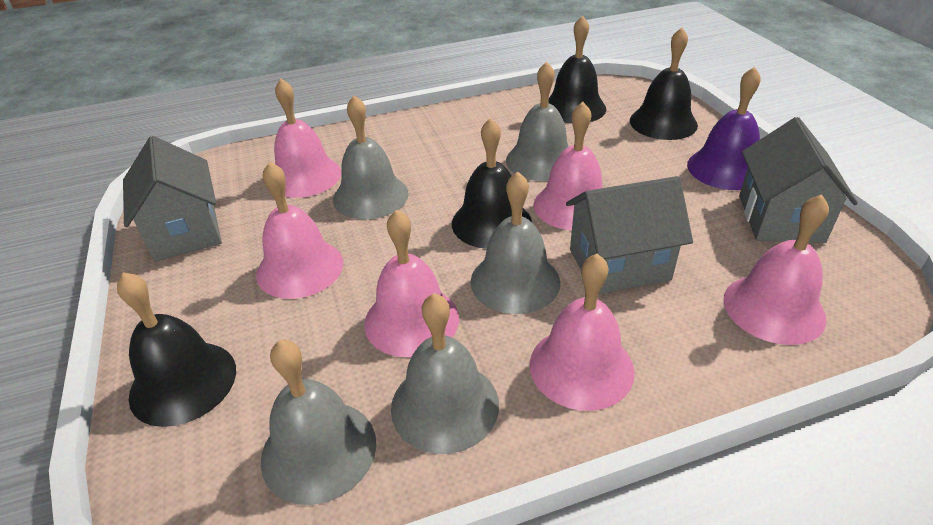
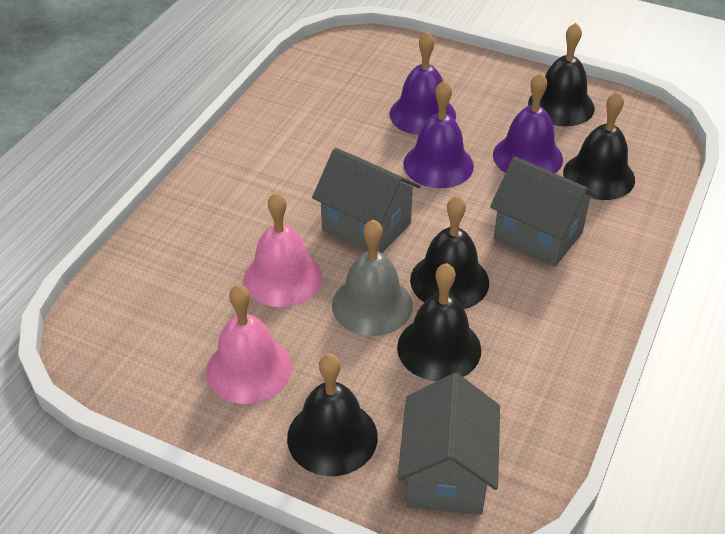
black bell: [117,272,236,427] [452,118,532,249] [549,15,606,124] [630,28,698,140] = 4 -> [287,354,378,476] [397,263,481,381] [410,195,489,309] [528,23,595,126] [563,91,635,200] = 5
grey bell: [261,340,376,505] [333,95,409,219] [391,293,499,454] [471,172,560,314] [506,62,569,181] = 5 -> [332,220,413,336] = 1
pink bell: [256,161,343,299] [274,78,341,198] [364,210,459,357] [530,254,635,411] [533,102,602,230] [723,194,829,345] = 6 -> [206,284,292,404] [244,192,322,307] = 2
purple bell: [687,67,761,190] = 1 -> [389,31,456,135] [403,80,474,188] [493,73,563,173] = 3

